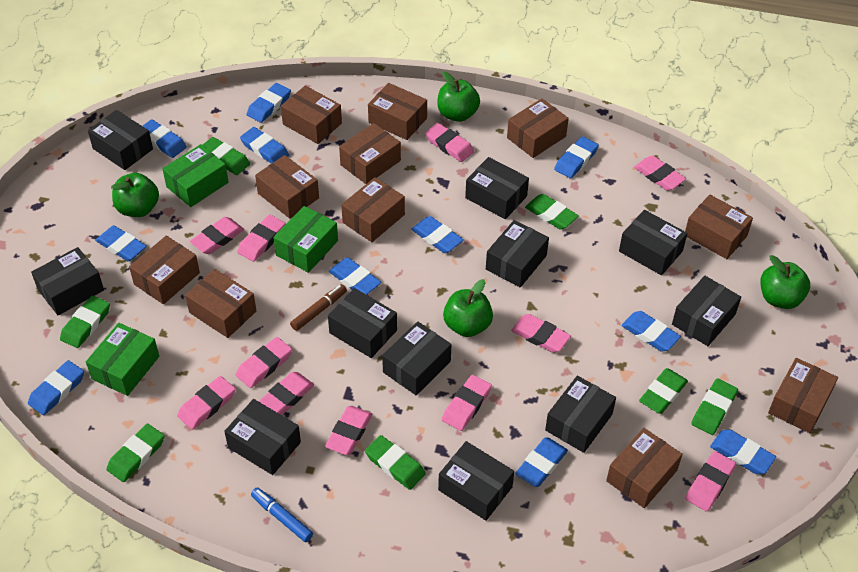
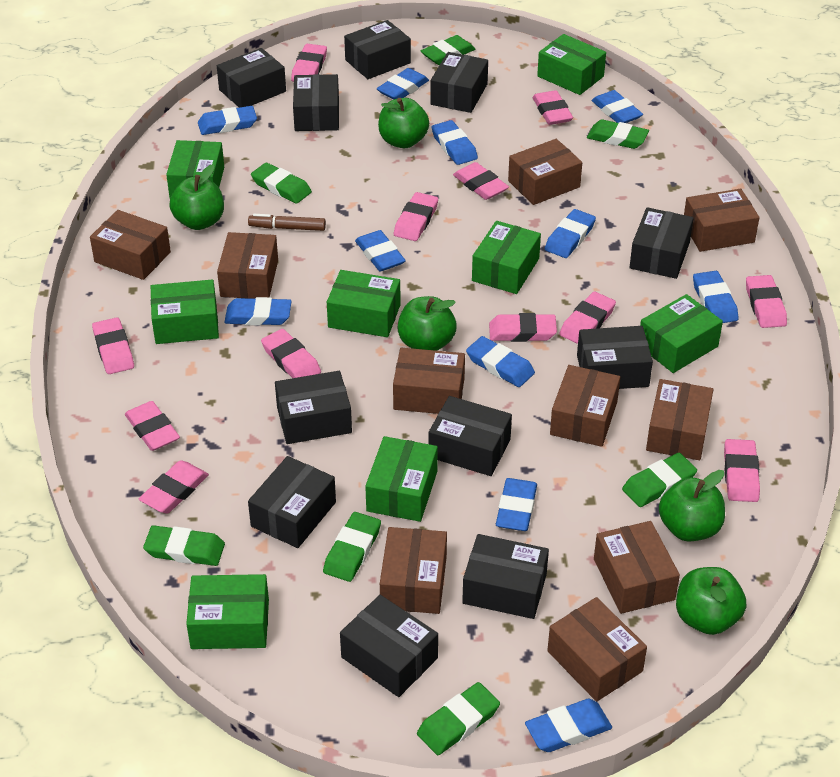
blue marker: [251,487,313,542] = 1 -> none = 0
brown box: [129,236,200,304] [185,269,256,338] [255,155,319,219] [281,85,342,144] [339,123,401,184] [341,177,405,242] [368,83,427,140] [507,98,569,158] [606,428,683,508] [685,194,753,259] [768,358,838,433] = 11 -> [90,210,171,280] [217,232,278,299] [380,527,447,614] [393,348,465,414] [508,139,582,205] [547,597,647,702] [550,365,620,447] [594,521,680,614] [646,379,714,460] [684,189,760,252] = 10
green apple: [111,173,159,217] [437,71,480,122] [443,279,493,337] [761,255,810,309] = 4 -> [169,164,224,230] [378,98,429,148] [397,296,457,351] [659,470,725,542] [676,567,746,635] = 5
green box: [86,323,159,396] [162,144,229,207] [273,206,338,273] = 3 -> [151,279,219,344] [166,140,224,198] [186,574,269,649] [327,270,401,337] [365,436,438,522] [472,221,541,294] [537,34,606,95] [640,294,723,373] = 8
pink eraser: [177,376,236,430] [190,217,244,254] [236,337,292,388] [237,215,286,262] [258,372,314,415] [325,406,372,455] [425,123,474,162] [442,375,492,431] [511,314,571,353] [634,156,686,191] [685,451,736,511] = 11 -> [92,317,134,374] [125,401,180,451] [139,460,209,514] [261,329,321,378] [291,44,327,82] [394,192,438,241] [453,162,509,200] [489,313,557,342] [533,90,573,125] [559,291,616,344] [724,439,760,502] [746,275,787,328] = 12

